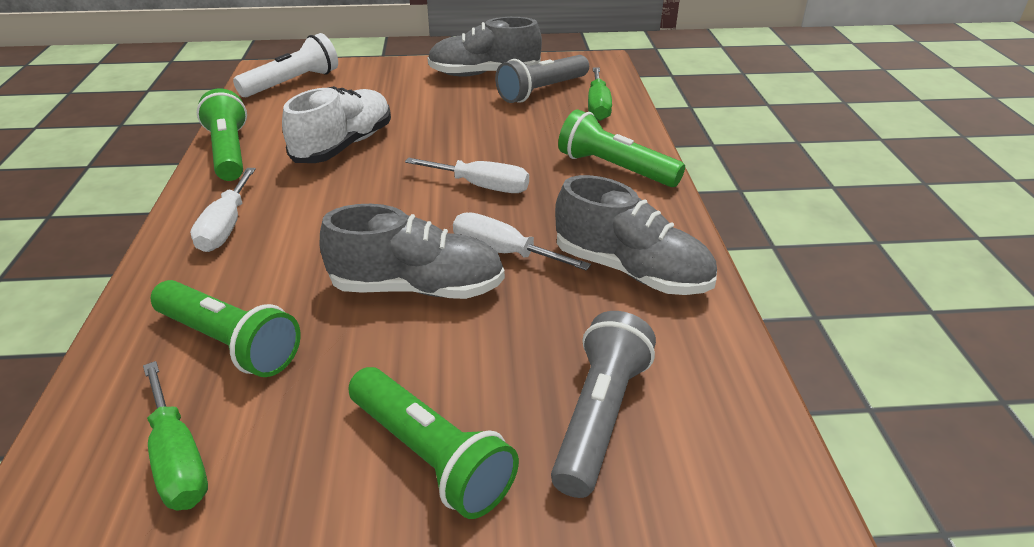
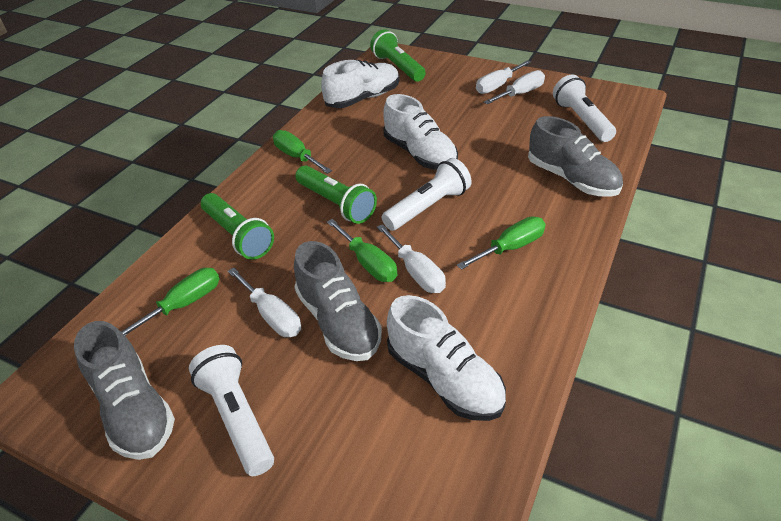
green flashlight: [151,280,301,377] [197,88,247,181] [348,367,519,519] [558,109,685,187] = 4 -> [201,193,274,260] [295,165,377,224] [370,29,426,82] = 3
green screwdriver: [143,361,208,510] [588,67,612,121] = 2 -> [121,268,220,336] [273,130,332,174] [327,219,397,282] [457,217,546,270] = 4
grey flashlight: [495,55,589,103] [551,311,656,498] = 2 -> none = 0
white flashlight: [233,33,338,97] = 1 -> [189,345,274,476] [382,158,472,231] [553,74,616,142] = 3
white screwdriver: [190,168,256,252] [405,158,529,193] [453,212,591,271] = 3 -> [228,267,301,337] [377,224,446,293] [476,60,531,94] [484,70,545,104] = 4
white shoe: [282,86,391,163] = 1 -> [321,60,400,108] [383,94,458,170] [387,295,506,421] = 3

